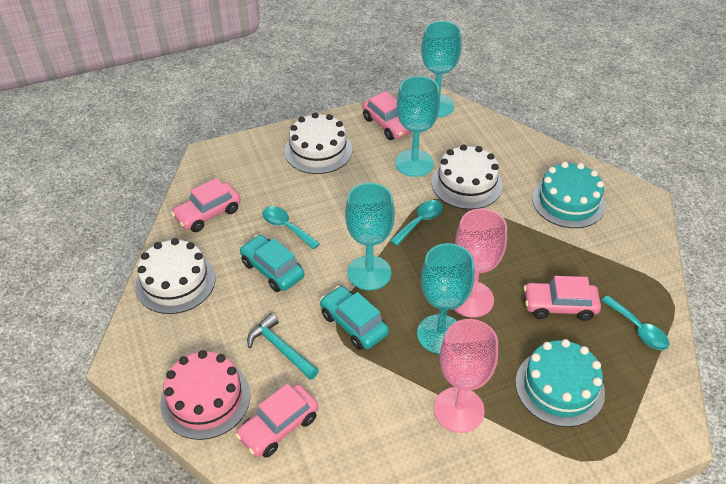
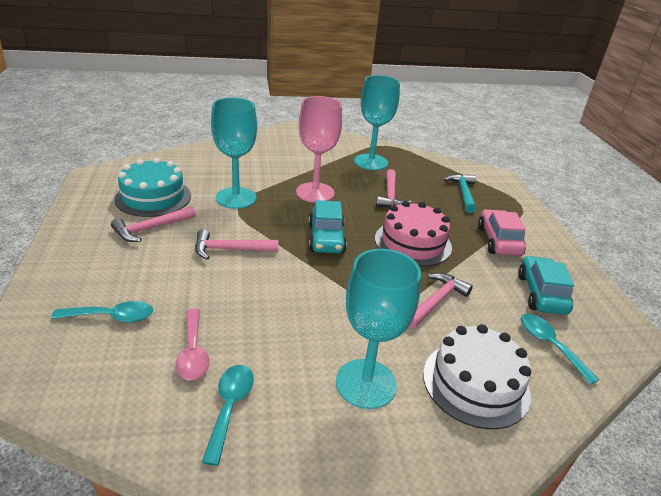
pink car: [171,178,241,232] [235,383,319,458] [363,91,411,140] [524,276,601,321] = 4 -> [478,209,526,256] = 1
pink goblet: [434,319,498,433] [454,208,507,318] = 2 -> [296,96,342,203] = 1
pink hammer: none = 0 -> [111,206,196,242] [195,229,278,260] [376,169,411,207] [409,273,473,328] = 4
pink spoon: none = 0 -> [176,309,209,380] = 1
turquoise cake: [516,339,605,427] [532,162,606,228] = 2 -> [114,158,191,217] = 1
turquoise goblet: [345,183,395,290] [395,76,440,177] [417,243,475,354] [421,21,462,117] = 4 -> [211,97,257,209] [336,249,421,409] [354,75,400,170] = 3
white cake: [135,238,215,314] [285,112,352,174] [432,145,503,210] = 3 -> [423,324,531,429] = 1

